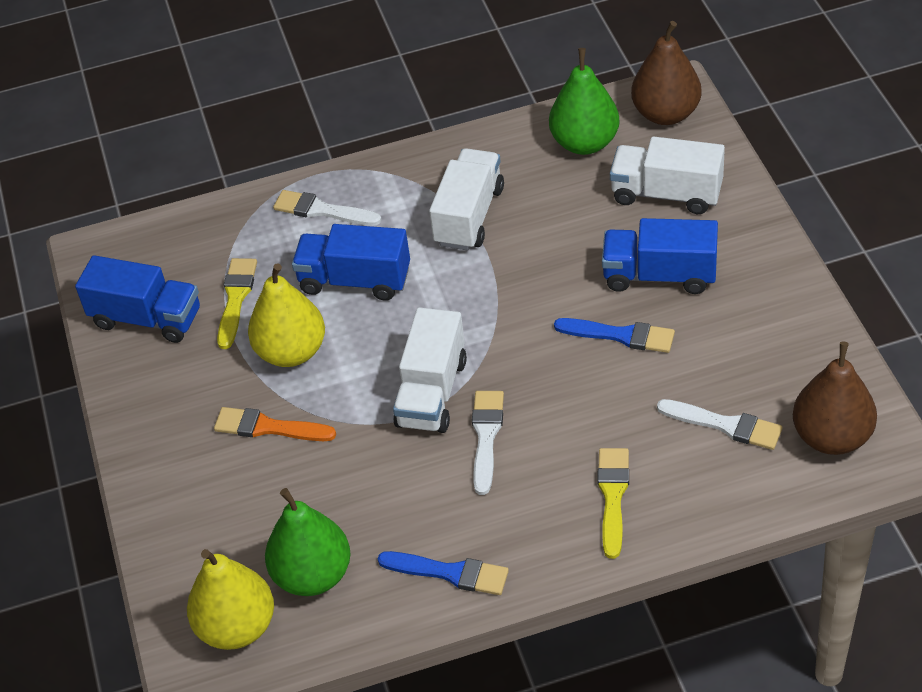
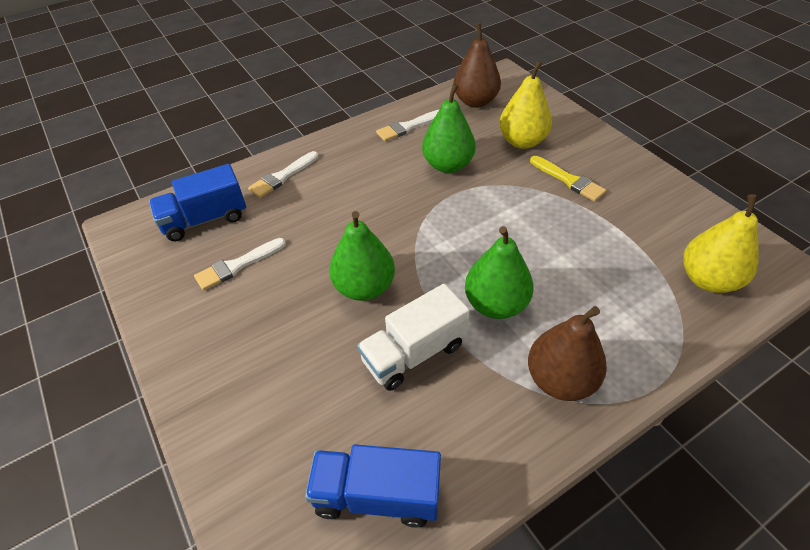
blue brush: [378,551,509,595] [554,318,675,353] = 2 -> none = 0
blue truck: [75,255,200,343] [292,224,410,301] [602,218,718,294] = 3 -> [149,164,246,241] [305,444,441,528] = 2
green pear: [265,488,351,596] [549,48,620,155] = 2 -> [329,211,395,301] [422,84,476,173] [465,226,534,319] = 3
orange brush: [214,407,336,441] = 1 -> none = 0
white truck: [393,307,467,433] [429,148,504,250] [610,136,725,214] = 3 -> [357,284,470,391] = 1
yellow brush: [217,258,257,349] [597,448,629,559] = 2 -> [530,156,606,202] = 1

